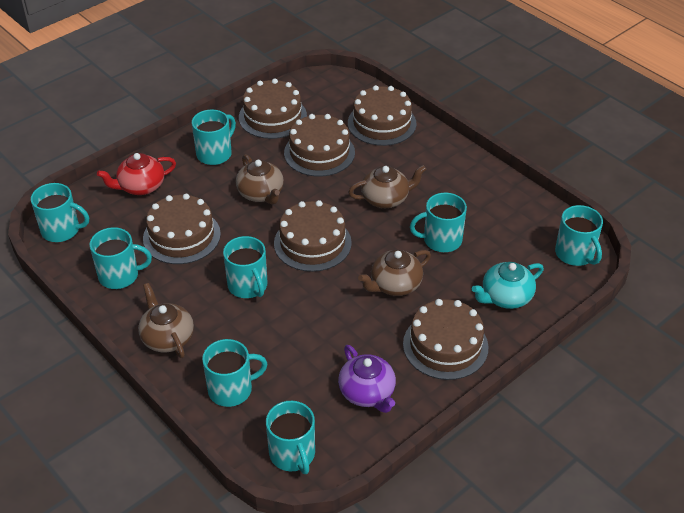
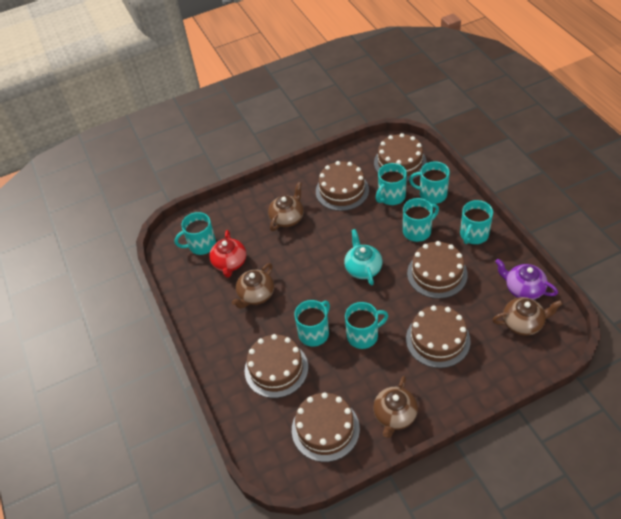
turquoise mug: [31,183,89,242] [90,227,152,289] [192,110,236,165] [202,339,267,407] [223,236,268,298] [266,401,315,474] [410,193,467,252] [555,205,603,266] = 8 -> [174,212,216,255] [294,300,330,346] [345,302,388,349] [376,163,407,205] [403,198,439,242] [409,161,450,204] [460,200,493,244] = 7

